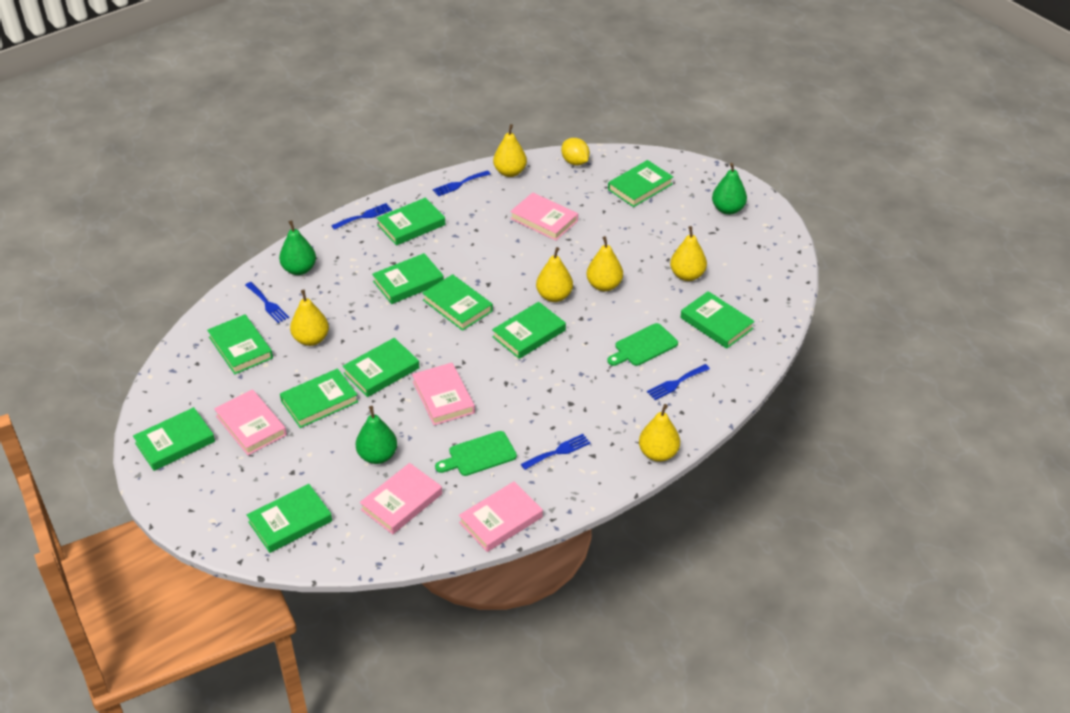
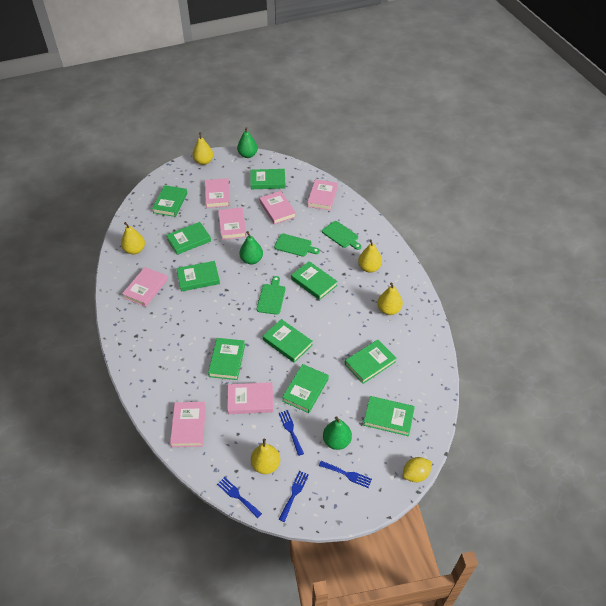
blue fork: [245,282,289,323] [331,203,392,230] [433,170,491,196] [521,434,590,470] [647,364,710,400] = 5 -> [217,477,262,518] [279,410,304,456] [279,471,309,522] [319,461,372,488] = 4
green book: [133,407,215,471] [207,314,273,374] [247,484,332,553] [280,368,358,428] [342,338,419,397] [372,253,444,304] [377,198,445,246] [422,274,493,331] [492,302,566,359] [608,160,673,207] [680,291,755,349] = 11 -> [152,185,187,217] [166,222,211,255] [176,261,220,292] [208,338,245,380] [250,169,285,189] [263,319,313,363] [282,364,329,413] [291,261,338,300] [345,340,397,384] [363,396,415,436] = 10
green cutting board: [435,431,517,476] [607,323,678,366] = 2 -> [257,276,285,315] [274,234,320,257] [322,221,362,250] = 3
pink book: [214,389,287,455] [360,463,442,534] [412,363,475,425] [459,481,543,552] [510,192,578,241] = 5 -> [122,267,168,307] [170,402,206,447] [205,178,230,208] [218,207,247,240] [227,382,273,414] [259,191,296,225] [307,179,338,211] = 7
yellow pear: [290,290,329,346] [493,124,527,177] [536,247,573,302] [586,236,623,291] [639,404,680,462] [670,226,707,281] = 6 -> [121,222,145,255] [193,132,213,165] [251,439,280,474] [358,240,382,273] [377,283,403,315] = 5

